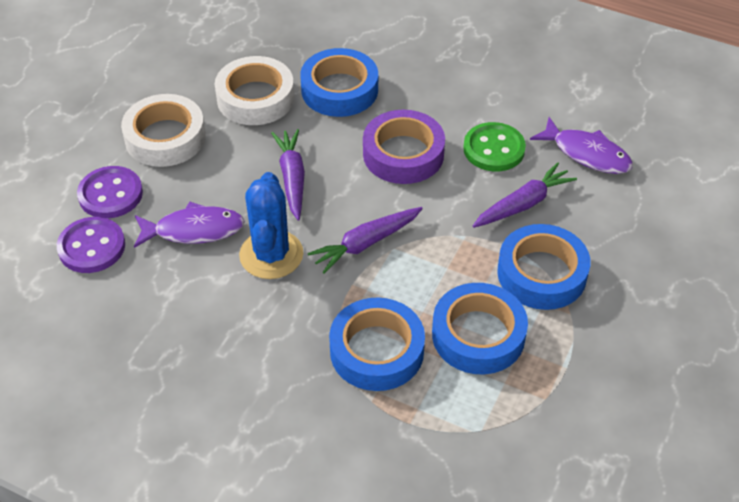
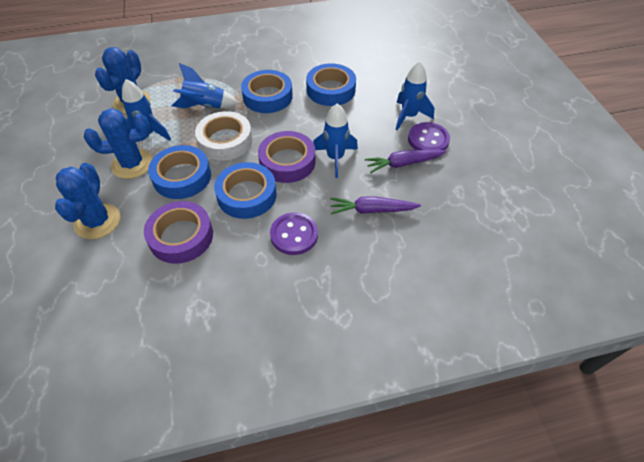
blue cactus: [239,172,303,279] = 1 -> [55,163,121,239] [84,109,153,179] [95,47,151,114] = 3
blue rocket: none = 0 -> [122,79,171,141] [172,63,239,108] [313,103,358,178] [396,61,434,130] = 4
green button: [463,122,526,172] = 1 -> none = 0
purple carrot: [271,129,305,220] [308,207,423,274] [473,162,577,228] = 3 -> [330,196,421,215] [365,150,447,173] = 2
purple fish: [134,201,245,248] [530,117,633,174] = 2 -> none = 0
purple tape: [363,110,445,184] = 1 -> [144,201,213,264] [258,131,315,183] = 2
white tape: [121,94,206,167] [215,56,295,125] = 2 -> [195,111,253,160] = 1

